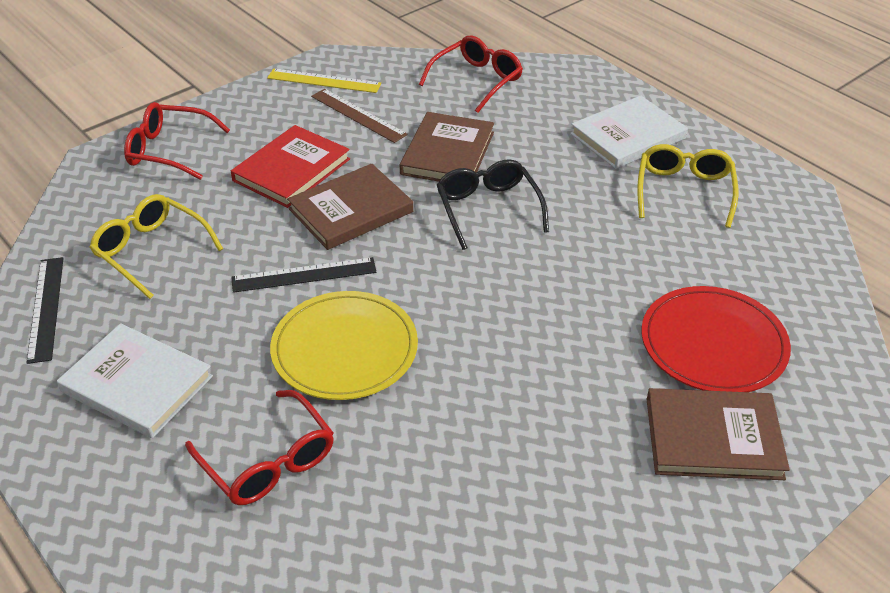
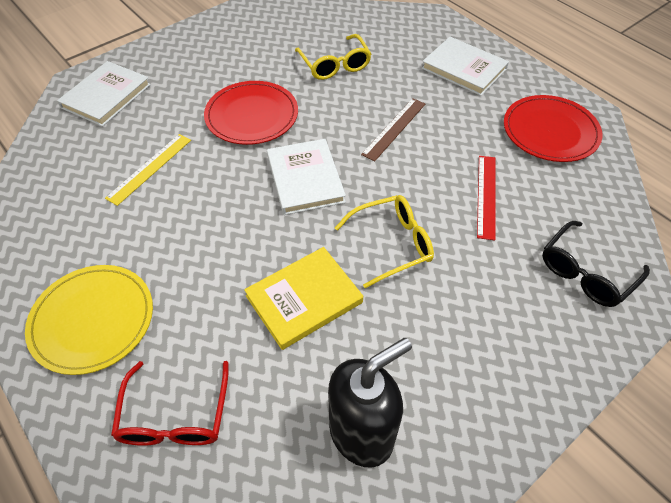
black ruler: [26,257,63,364] [231,257,376,293] = 2 -> none = 0
black soap dispenser: none = 0 -> [328,338,412,467] = 1
brown book: [287,164,413,250] [400,112,494,182] [647,388,790,480] = 3 -> none = 0
red book: [231,125,350,208] = 1 -> none = 0
red glasses: [124,102,230,180] [185,390,334,505] [419,35,523,113] = 3 -> [111,361,229,446] = 1
red plate: [641,286,791,392] = 1 -> [204,81,298,145] [504,95,602,162] = 2
red ruler: none = 0 -> [477,156,496,240] = 1
white book: [57,323,213,438] [570,95,688,169] = 2 -> [57,61,151,127] [267,139,346,215] [422,37,509,96] = 3
yellow book: none = 0 -> [244,247,363,350] = 1

